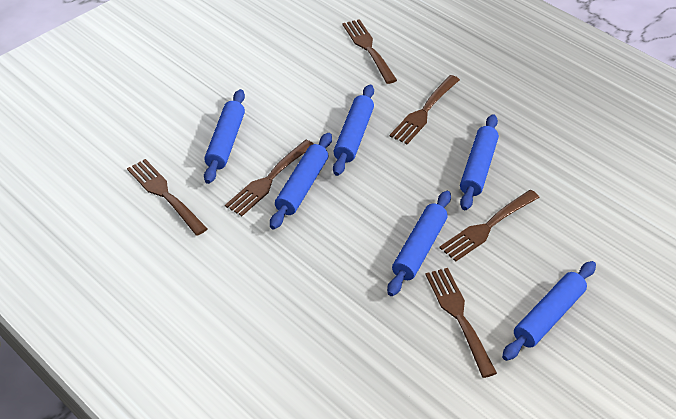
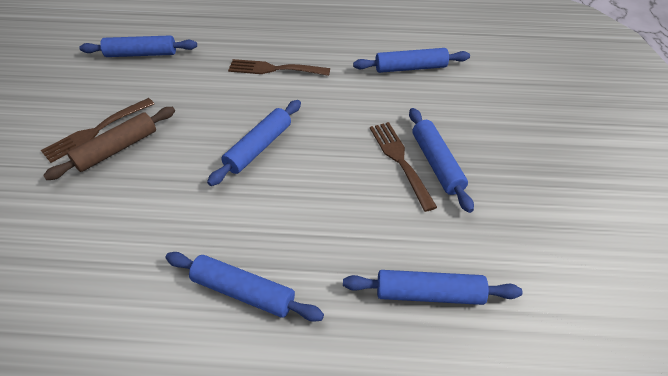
brown fork: [127,159,208,236] [225,140,314,216] [342,19,397,84] [389,75,460,144] [425,268,497,378] [439,190,540,262] = 6 -> [41,98,154,163] [228,59,330,76] [370,122,437,212] = 3
brown rolling pin: none = 0 -> [43,107,175,180] = 1

